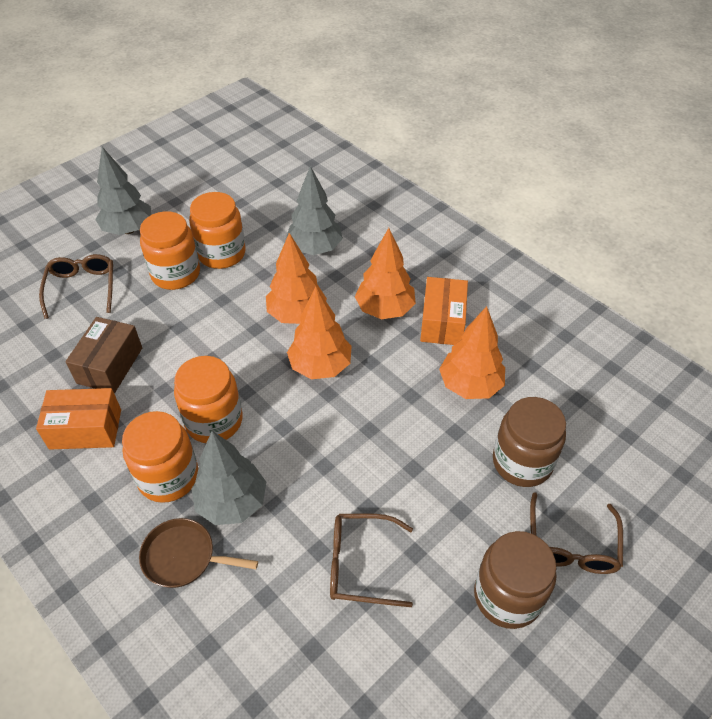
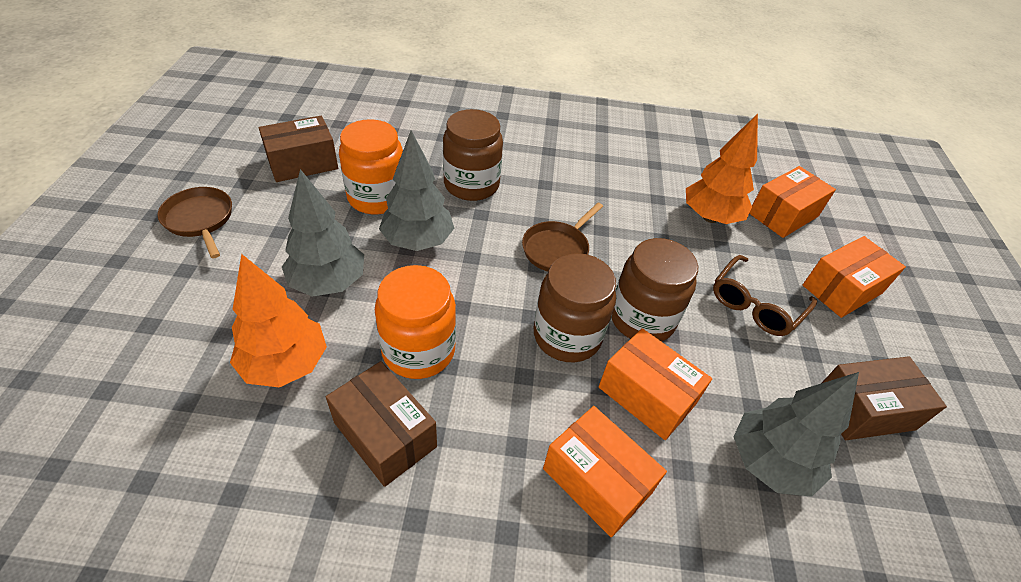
brown box: [65,317,142,393] = 1 -> [259,116,338,182] [326,361,437,487] [822,356,947,440] = 3
brown glasses: [39,254,113,319] [330,513,413,607] [530,492,623,574] = 3 -> [713,255,817,336] = 1
brown jar: [474,531,557,629] [493,397,566,487] = 2 -> [443,109,503,201] [534,253,616,362] [612,238,698,342] = 3
brown pan: [139,518,258,588] = 1 -> [157,187,232,258] [522,203,603,271] = 2
orange box: [36,388,121,450] [420,277,468,345] = 2 -> [543,406,667,537] [599,328,712,440] [749,166,836,238] [803,236,906,318] = 4
orange jar: [122,411,198,503] [140,211,200,290] [174,356,243,443] [189,192,246,269] = 4 -> [339,119,403,214] [375,265,456,379] = 2
orange tree: [266,233,327,324] [287,286,352,379] [355,228,416,319] [439,306,505,399] = 4 -> [230,254,327,388] [686,114,758,224] = 2

